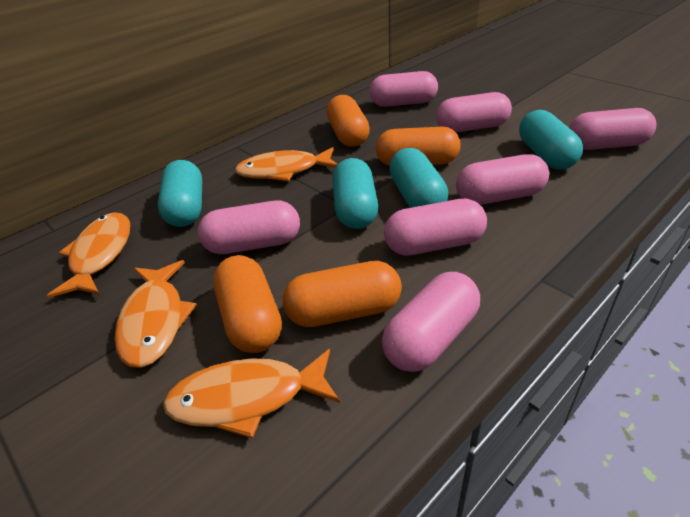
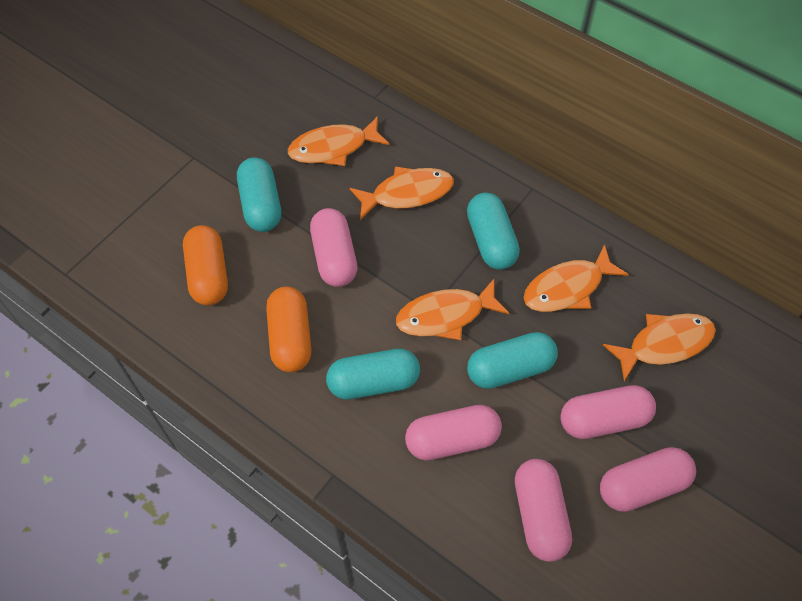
orange capsule: [213,255,282,353] [283,261,402,327] [327,95,370,147] [376,127,460,166] = 4 -> [183,225,228,305] [266,287,311,372] = 2
orange fish: [47,212,130,298] [115,260,197,368] [163,349,340,439] [235,147,338,182] = 4 -> [288,116,389,166] [350,166,454,220] [396,279,509,340] [524,244,629,312] [603,313,716,381] = 5
pink capsule: [198,201,300,254] [370,71,438,107] [382,272,480,372] [384,199,487,256] [436,92,512,132] [456,154,549,205] [569,108,656,150] = 7 -> [310,208,357,287] [405,405,502,461] [515,459,572,562] [560,385,656,439] [600,447,696,512] = 5

